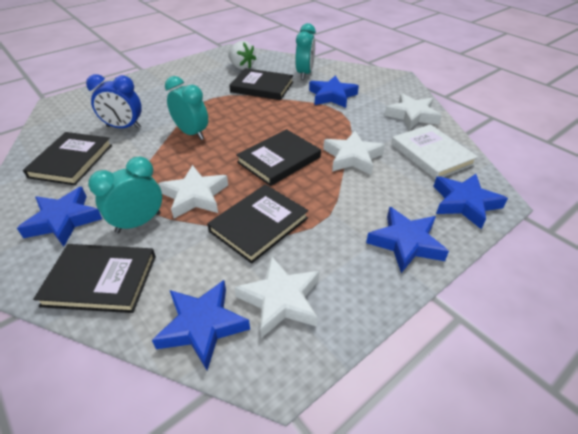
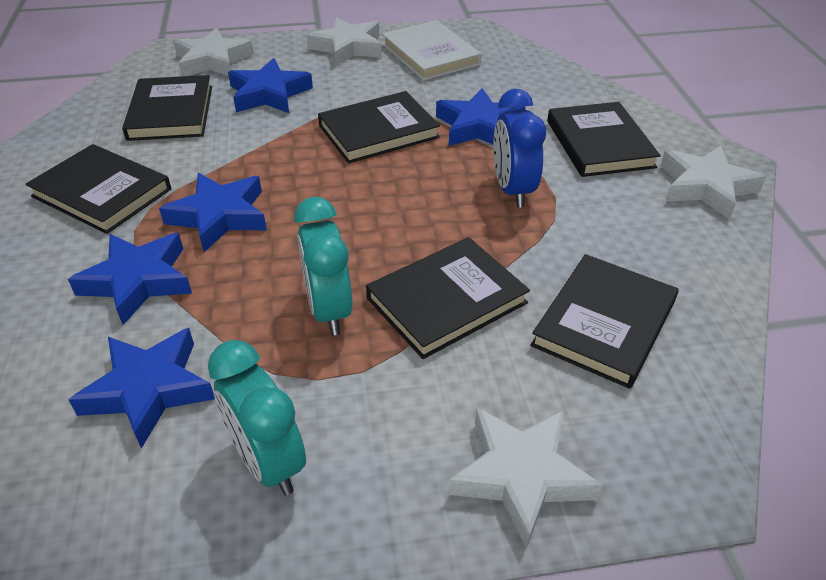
black book: [23,132,112,185] [33,244,156,313] [207,184,309,264] [229,68,293,100] [236,129,321,186] = 5 -> [26,144,171,234] [122,75,212,141] [318,91,440,163] [366,237,530,359] [530,254,679,389] [547,102,661,177] = 6
turquoise clock: [88,157,162,233] [165,76,208,140] [295,23,316,80] = 3 -> [208,340,306,495] [294,197,352,336] = 2
white strawberry: [228,41,256,70] = 1 -> none = 0

